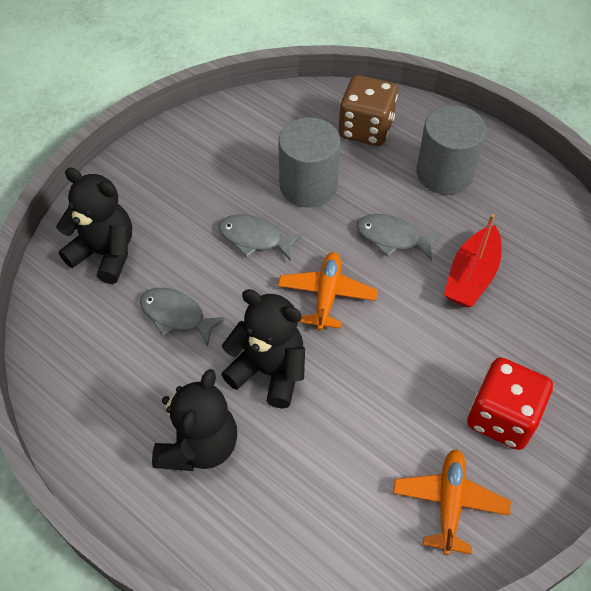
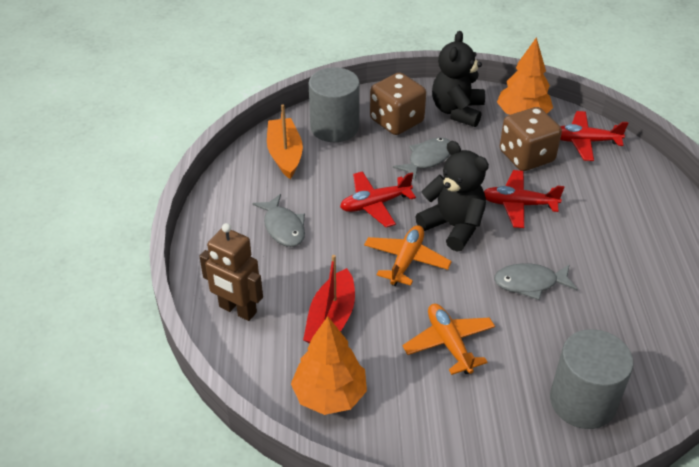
black teddy bear: [56,167,132,284] [152,369,237,471] [221,289,305,408] = 3 -> [415,141,489,251] [432,31,485,127] = 2
brown dice: [339,75,398,146] = 1 -> [370,72,426,135] [500,107,562,171] = 2
brown robot: none = 0 -> [199,223,263,321] = 1
orange boat: none = 0 -> [267,104,303,179] = 1
orange tree: none = 0 -> [291,316,367,415] [497,37,553,115] = 2
red dice: [467,357,553,450] = 1 -> none = 0
red plane: none = 0 -> [340,171,416,227] [484,170,564,228] [560,111,628,161] = 3

